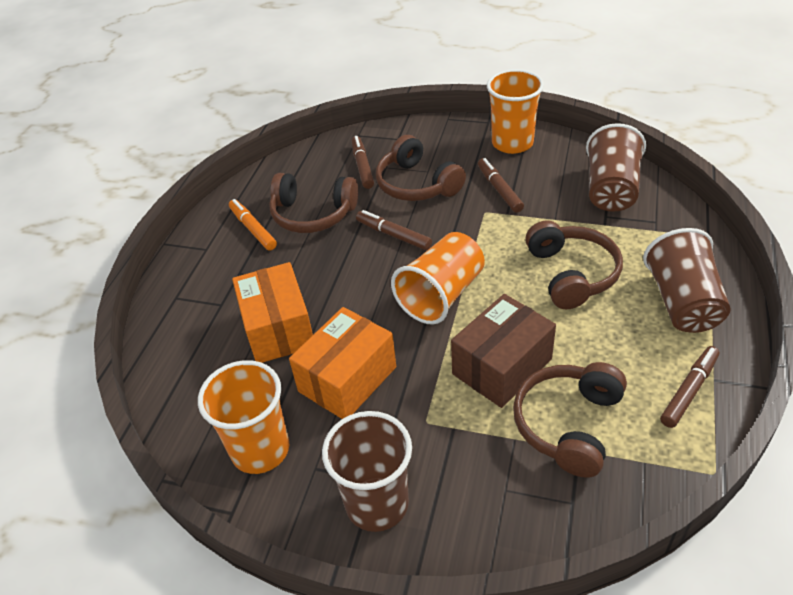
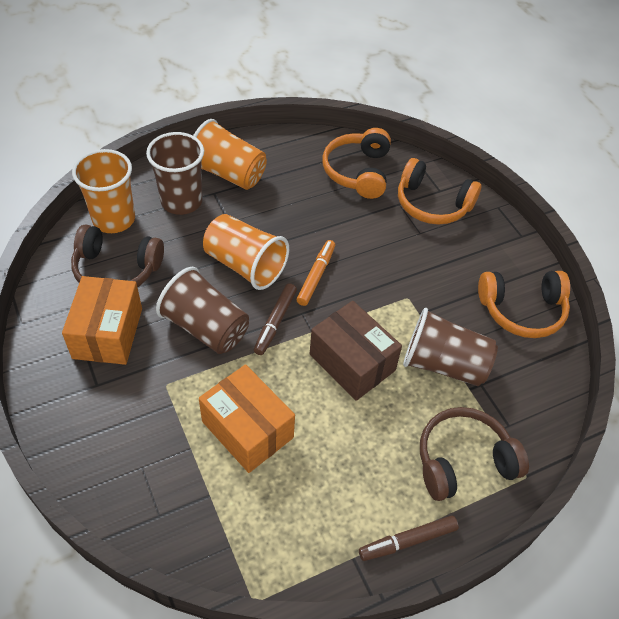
brown headphones: [269,173,358,233] [376,135,466,201] [513,362,627,478] [525,220,623,309] = 4 -> [71,224,164,287] [420,407,529,501] = 2
brown marker: [352,136,374,189] [356,210,432,250] [478,158,524,213] [660,346,719,428] = 4 -> [254,283,297,355] [359,515,459,561] = 2
orange headphones: none = 0 -> [322,128,391,199] [398,158,481,225] [478,271,570,338] = 3

